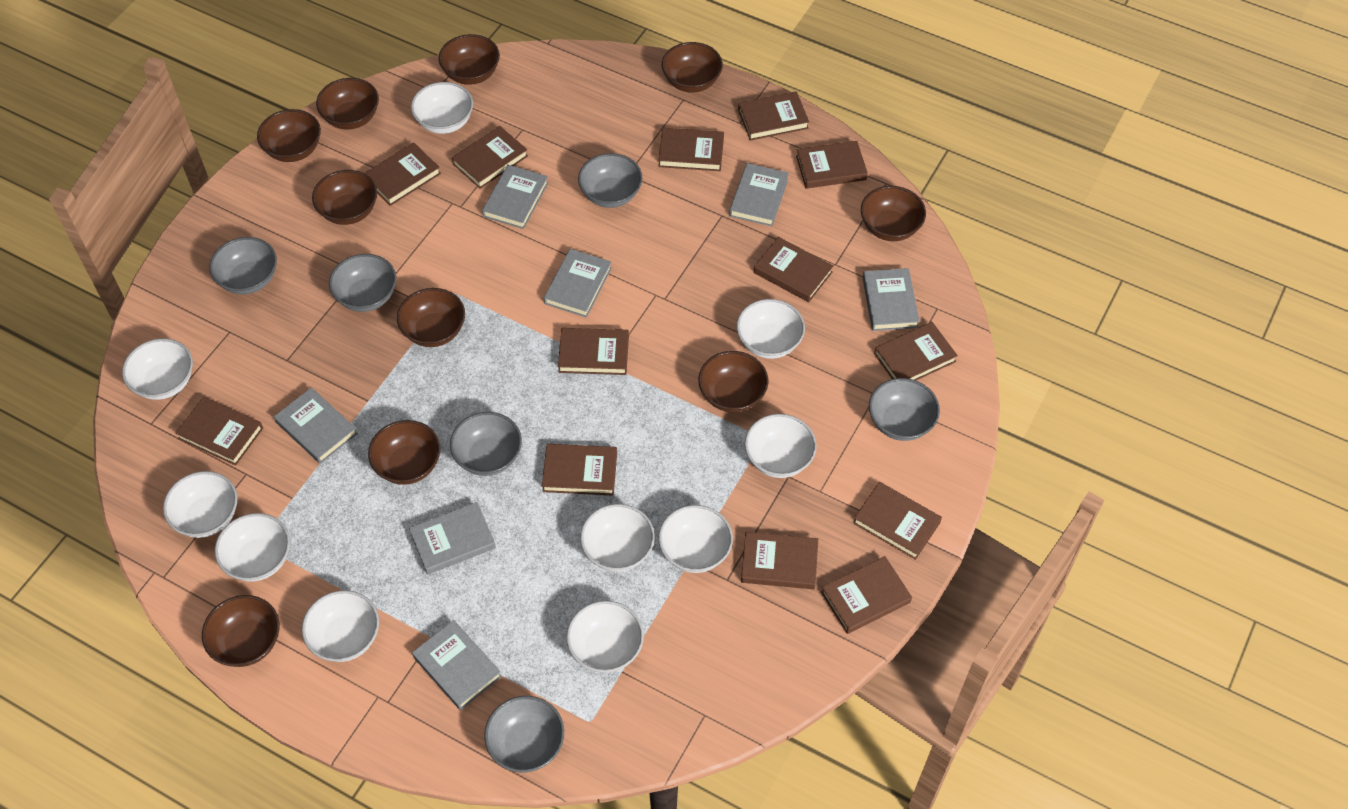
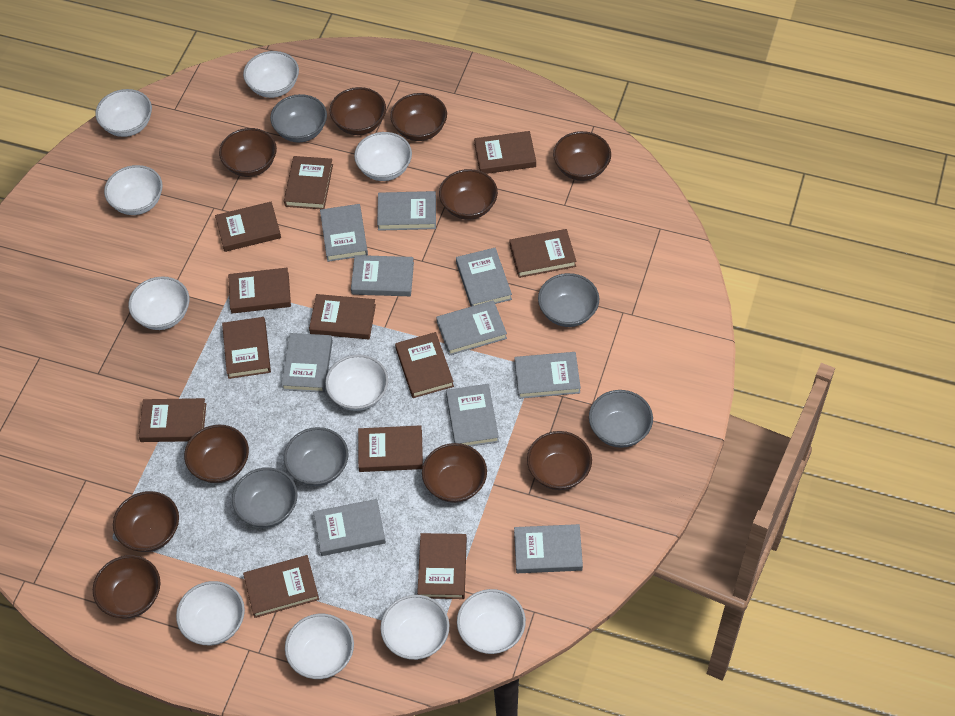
brown book: [175,396,263,466] [364,142,441,206] [452,126,528,189] [542,444,617,496] [558,328,629,375] [658,128,724,171] [738,91,809,141] [741,532,818,589] [754,237,833,302] [796,141,868,189] [821,556,912,634] [853,482,942,560] [874,322,958,380] = 13 -> [138,398,206,442] [215,202,281,252] [222,317,271,379] [228,268,291,314] [243,555,319,618] [284,156,333,209] [309,294,376,339] [358,425,423,472] [395,332,454,398] [417,533,467,599] [474,131,536,174] [510,229,576,278] = 12
grey book: [274,387,358,464] [409,502,496,575] [412,620,502,710] [482,165,548,229] [544,249,612,318] [729,163,789,226] [863,268,920,331] = 7 -> [281,333,333,393] [313,499,386,556] [320,204,368,262] [351,255,414,296] [377,191,436,231] [436,300,507,356] [446,384,499,447] [456,248,512,306] [514,352,581,399] [514,524,583,573] = 10
grey bowl: [209,237,277,294] [329,254,396,312] [450,412,522,476] [484,696,564,772] [578,153,643,208] [869,378,940,441] = 6 -> [232,467,298,528] [270,94,327,143] [284,427,348,486] [538,273,599,327] [589,390,653,448] = 5

